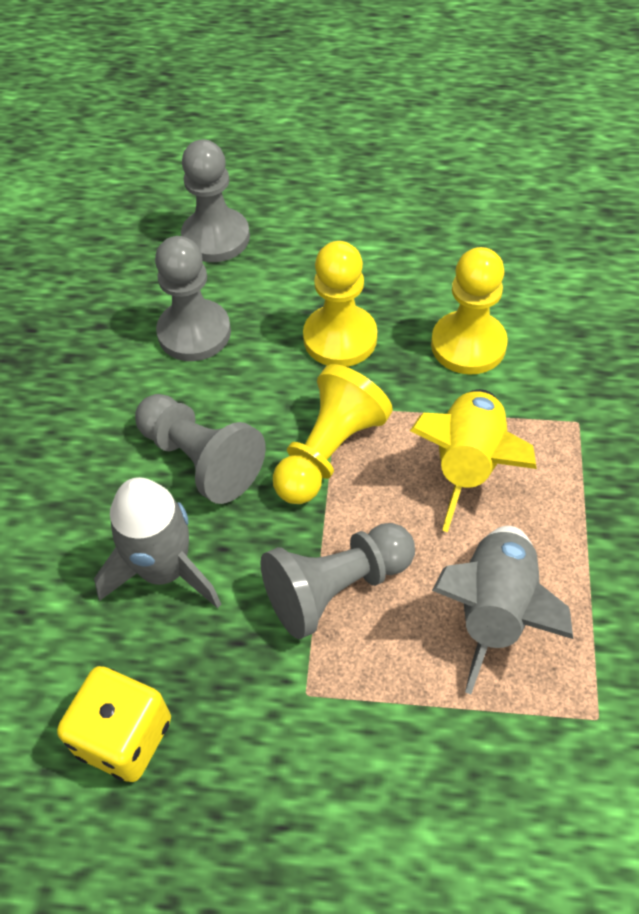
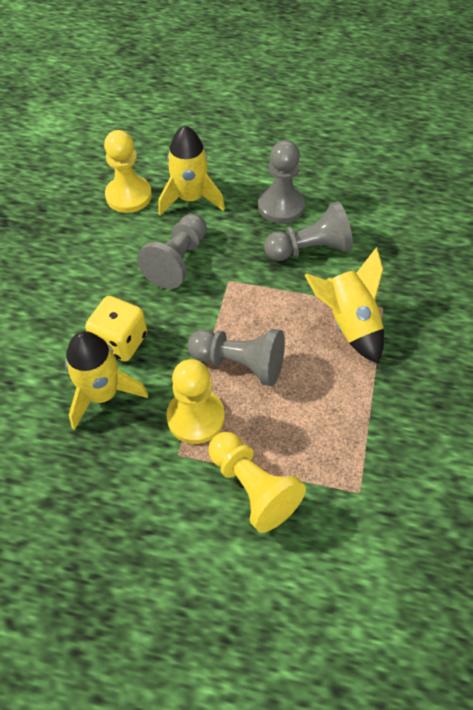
grey rocket: [94,477,221,609] [432,526,573,694] = 2 -> none = 0
yellow rocket: [410,389,537,532] = 1 -> [65,331,148,430] [158,125,225,215] [305,247,384,363] = 3

